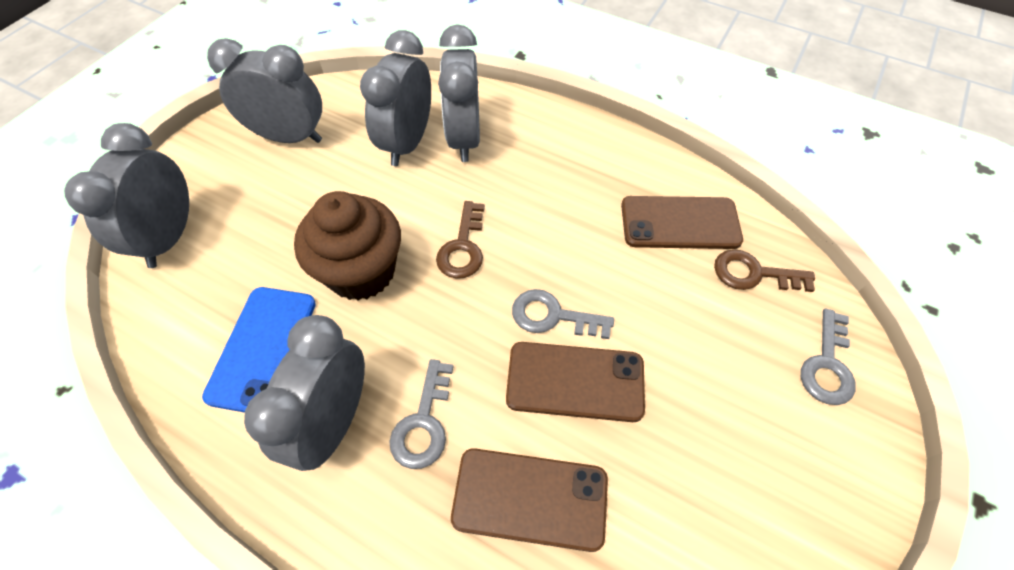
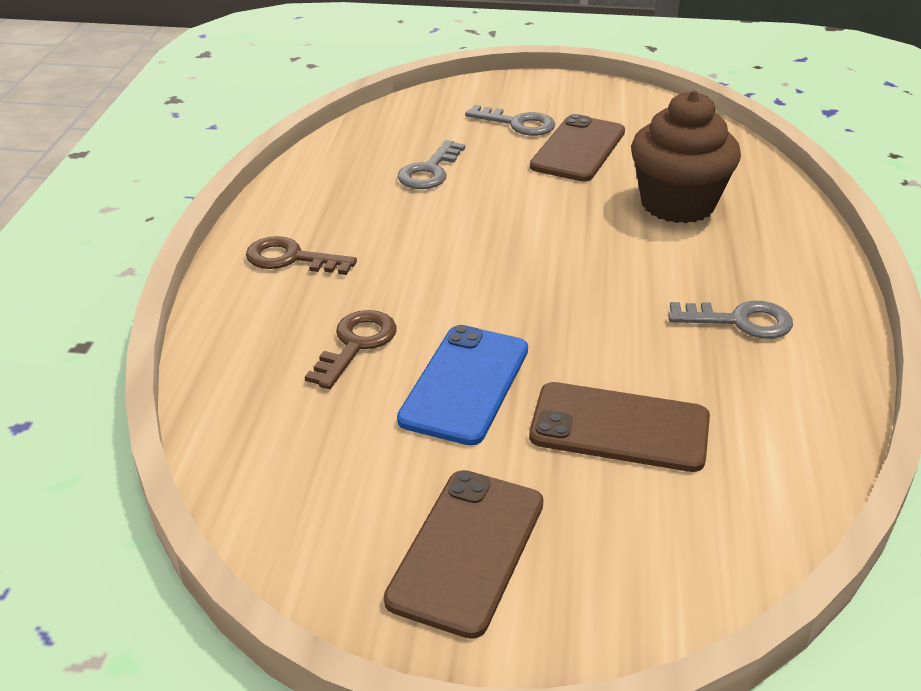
grey clock: [64,123,189,268] [207,38,322,143] [244,315,365,471] [360,30,431,166] [438,24,480,162] = 5 -> none = 0

